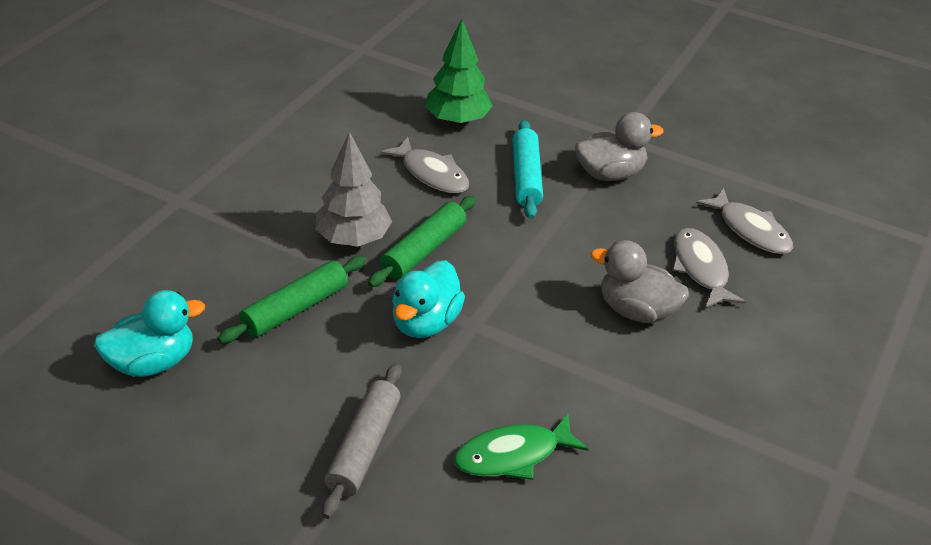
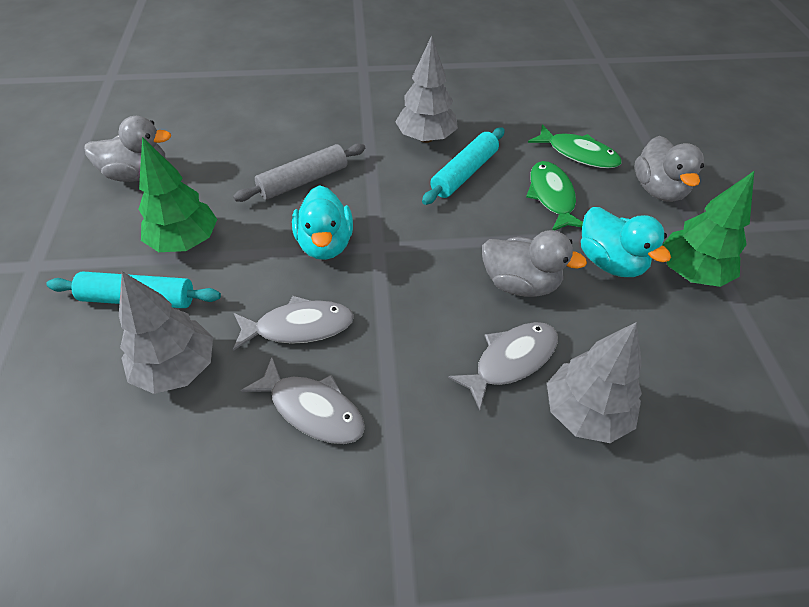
green fish: [454,414,589,480] = 1 -> [526,161,583,230] [528,124,622,168] = 2
green rolling pin: [217,256,366,344] [368,196,476,287] = 2 -> none = 0
green tree: [425,19,493,125] = 1 -> [139,137,217,252] [662,171,754,287] = 2
grey duck: [575,112,664,181] [590,240,689,323] = 2 -> [84,116,171,182] [482,230,587,297] [635,136,704,202] = 3
grey tree: [315,132,392,247] = 1 -> [119,272,213,394] [395,36,458,143] [547,322,642,443] = 3
turquoise rolling pin: [512,120,543,219] = 1 -> [46,271,221,308] [422,127,505,205] = 2

